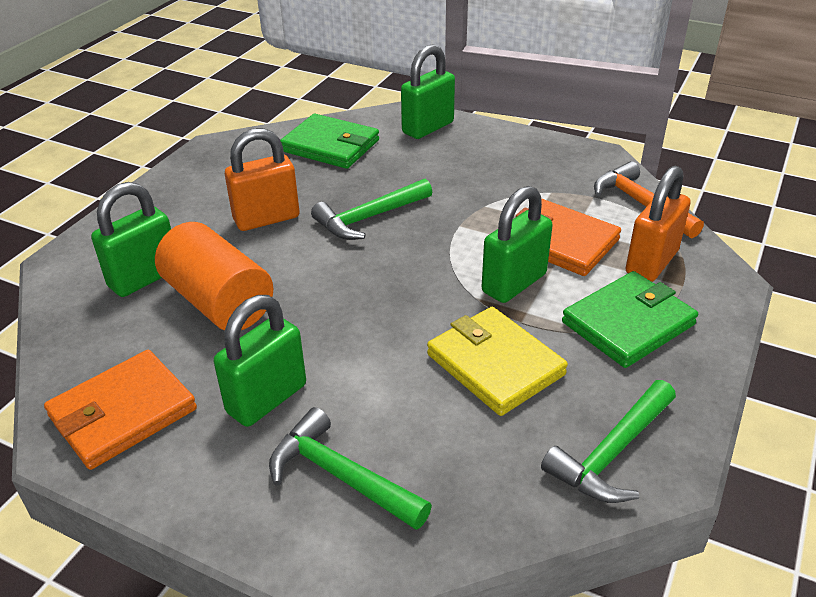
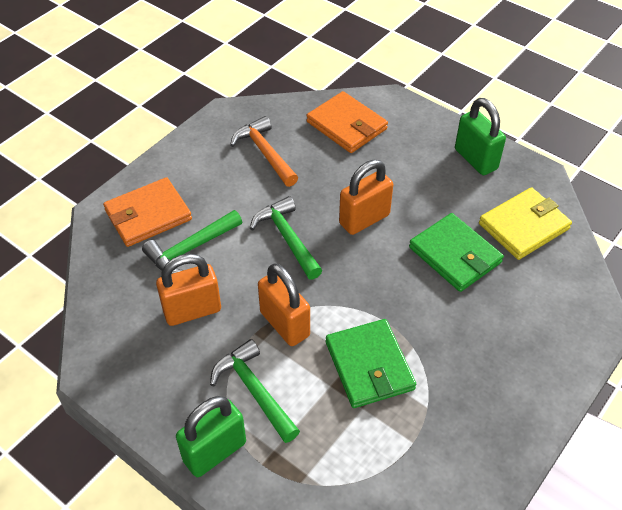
green padlock: [91,182,171,297] [214,295,306,427] [401,44,455,139] [482,186,553,303] = 4 -> [176,396,246,477] [455,98,506,175] = 2
orange cylinder: [155,222,273,331] = 1 -> none = 0
orange padlock: [225,128,300,231] [626,166,691,282] = 2 -> [156,254,221,326] [258,263,310,346] [339,160,393,235] = 3

